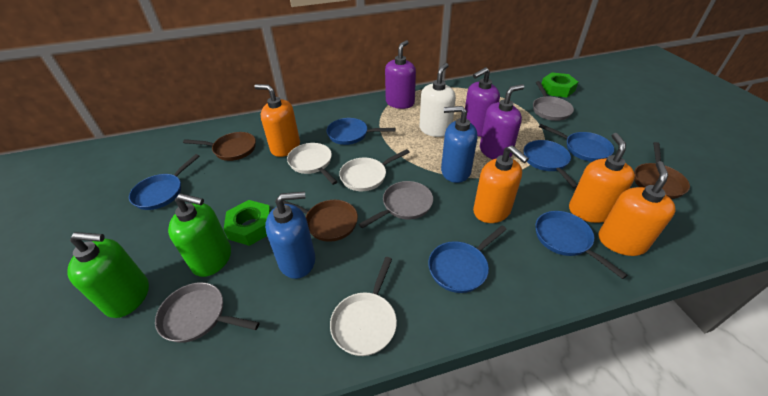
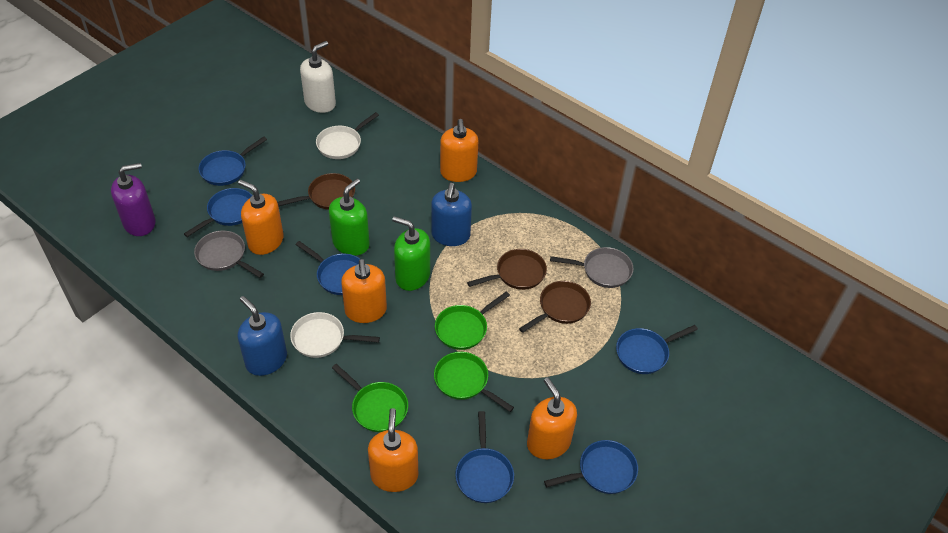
green nut: [223,200,271,246] [542,72,578,97] = 2 -> none = 0
green pan: none = 0 -> [332,364,408,432] [434,352,514,412] [435,291,510,350] = 3
grey pan: [155,282,260,343] [359,181,433,228] [533,81,574,121] = 3 -> [194,231,264,278] [550,247,634,288] = 2
orange soap dispenser: [254,84,300,157] [473,145,529,223] [569,133,635,223] [599,161,676,256] = 4 -> [238,180,284,255] [341,259,387,323] [368,408,418,492] [440,119,479,182] [527,378,577,459] = 5
purple soap dispenser: [385,40,416,109] [465,67,500,137] [480,84,524,159] = 3 -> [111,163,155,236] = 1
white pan: [287,143,337,185] [330,257,397,356] [339,149,410,191] = 3 -> [290,312,380,358] [316,112,379,159] = 2

